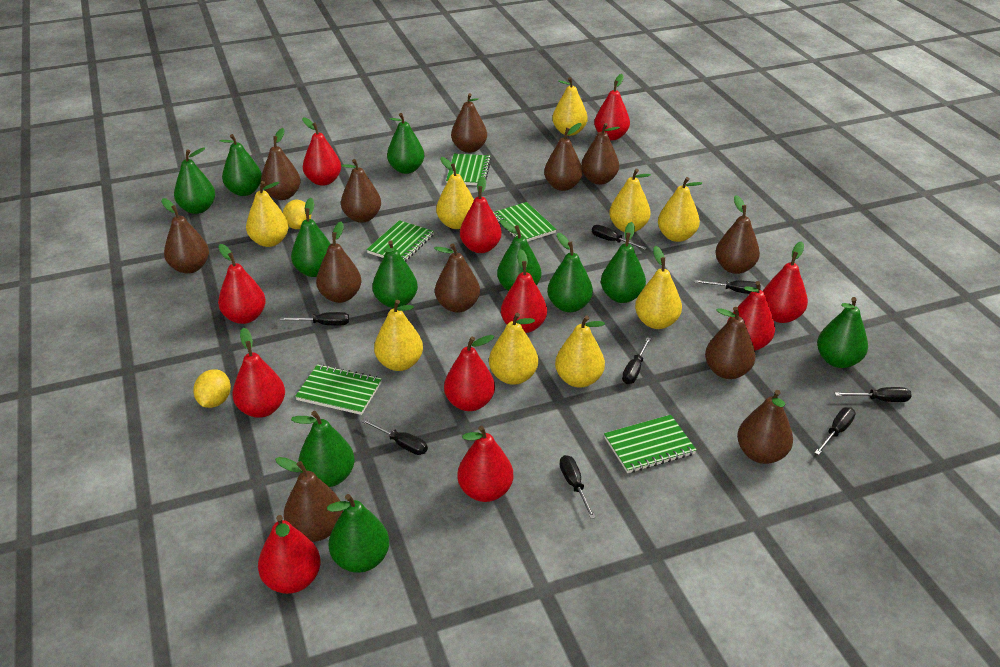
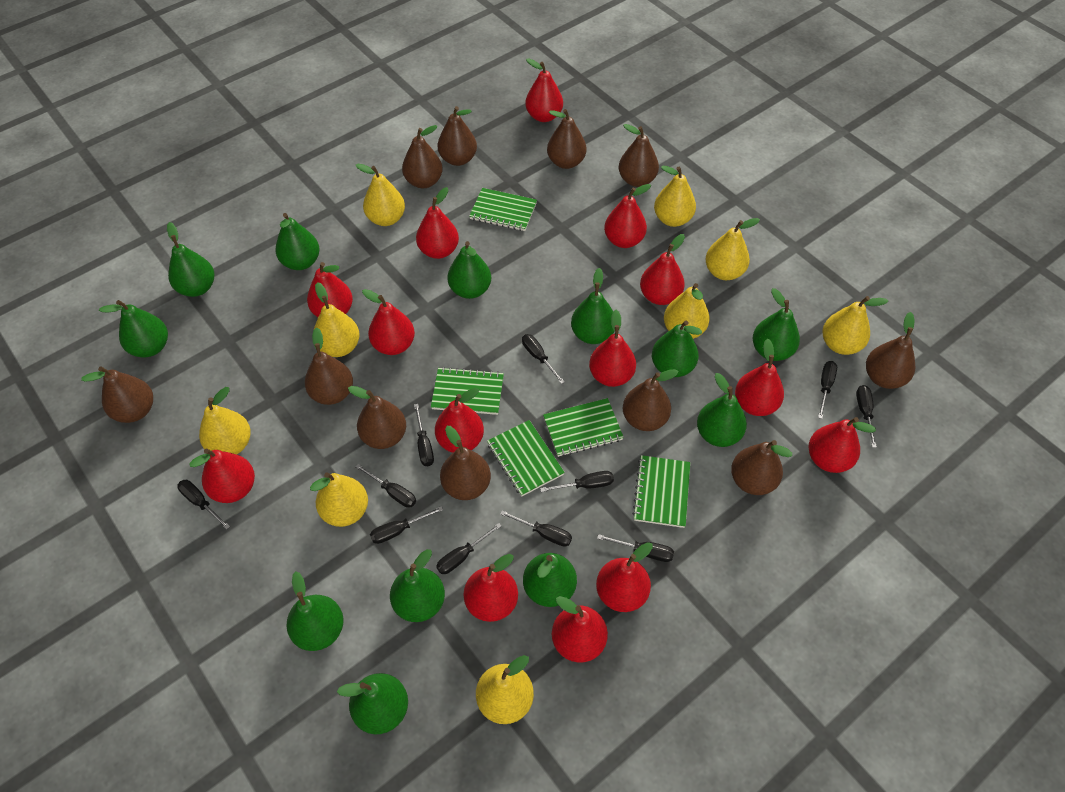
black screwdriver: [280,312,349,326] [361,419,428,455] [560,455,596,519] [592,225,647,250] [622,337,651,384] [694,280,761,294] [814,407,856,455] [835,387,912,402] = 8 -> [178,480,230,530] [356,464,416,508] [370,506,443,544] [414,404,434,466] [436,523,502,574] [500,510,572,547] [522,334,565,384] [540,471,614,492] [597,534,674,562] [818,361,837,419] [856,385,877,448] = 11
brown pear: [161,198,209,274] [261,128,301,200] [275,457,343,542] [316,222,362,303] [341,159,381,223] [434,244,480,313] [451,93,487,153] [544,123,583,191] [581,123,620,185] [705,307,756,379] [715,195,760,274] [737,390,793,464] = 12 -> [81,366,153,423] [305,327,353,405] [348,386,406,449] [402,125,443,188] [437,106,477,166] [440,426,491,500] [547,109,587,169] [619,124,659,187] [623,369,679,431] [731,440,792,495] [866,312,915,389] = 11
green pear: [174,147,215,214] [219,134,262,196] [291,198,331,277] [291,411,355,487] [327,494,389,573] [372,241,418,308] [387,113,425,174] [497,220,541,291] [547,233,593,312] [601,222,646,303] [817,297,868,368] = 11 -> [99,300,168,358] [167,222,214,297] [275,213,320,270] [286,571,344,651] [337,673,408,734] [390,549,445,622] [447,241,491,299] [523,553,577,607] [571,268,615,344] [652,321,702,377] [697,373,747,447] [753,288,800,361] = 12
red pear: [218,244,266,324] [232,328,285,418] [258,515,321,594] [302,117,341,186] [444,335,495,411] [457,425,513,502] [460,176,502,253] [501,249,547,333] [594,74,630,140] [727,281,775,351] [763,241,808,323] = 11 -> [189,449,255,503] [307,262,353,317] [362,289,415,355] [416,187,459,259] [435,388,484,453] [464,554,518,622] [525,58,563,122] [552,596,608,662] [589,310,636,387] [596,542,653,612] [604,184,651,248] [640,234,685,305] [735,339,784,416] [809,417,876,473] = 14
yellow lemon: [193,369,231,408] [283,200,311,229] = 2 -> none = 0

